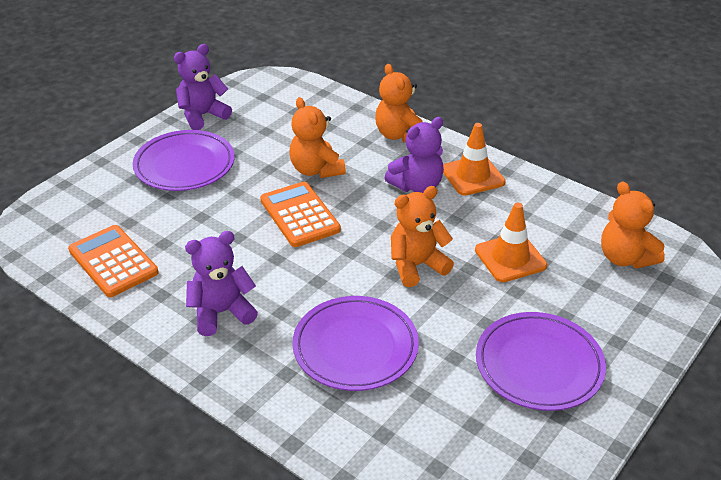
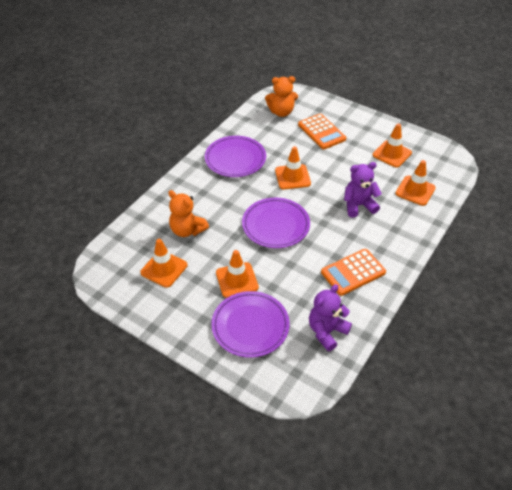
orange teddy bear: [290,97,346,178] [375,64,422,142] [391,186,454,287] [601,181,665,269] = 4 -> [168,190,209,237] [265,76,298,117] = 2
orange traffic cone: [443,123,506,196] [475,203,547,282] = 2 -> [140,239,187,288] [216,250,259,298] [275,146,311,190] [373,123,412,168] [395,160,436,206] = 5
purple teddy bear: [174,44,232,130] [185,231,258,336] [385,117,444,193] = 3 -> [309,284,352,351] [344,162,382,218] = 2

